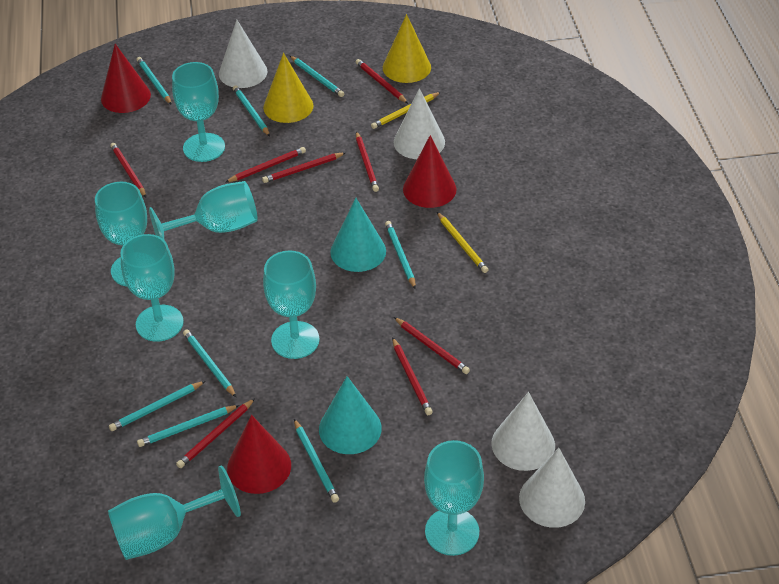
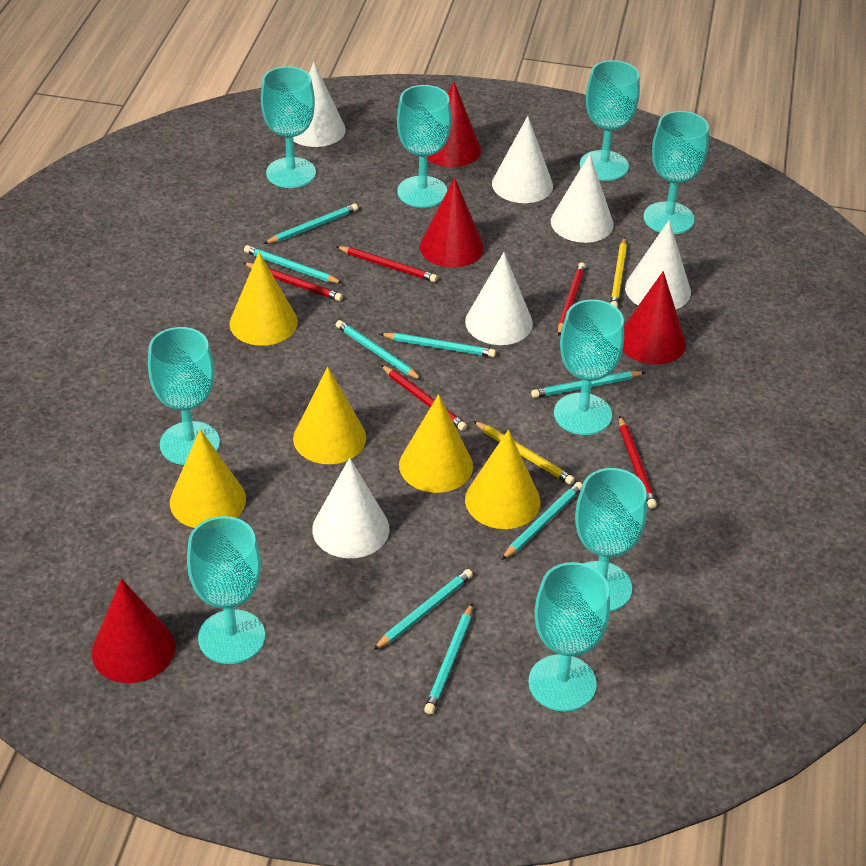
red cone: [101,44,151,113] [227,415,291,494] [403,135,456,208] = 3 -> [92,579,175,683] [420,177,484,268] [427,81,481,167] [623,271,686,365] = 4
red pencil: [110,143,146,197] [176,398,255,468] [225,147,306,183] [262,153,345,183] [356,59,408,103] [356,131,379,192] [392,337,433,415] [394,317,470,374] = 8 -> [243,263,343,301] [336,246,438,282] [381,365,467,431] [558,262,586,336] [619,416,657,509] = 5
turquoise cone: [319,376,382,454] [330,198,386,272] = 2 -> none = 0
turquoise goblet: [95,182,147,287] [108,465,241,560] [120,234,184,342] [149,181,258,239] [172,62,225,162] [263,251,320,359] [424,440,484,556] = 7 -> [148,327,220,465] [187,516,265,664] [261,66,316,188] [397,85,451,208] [528,562,610,712] [554,300,624,435] [575,468,647,612] [580,60,640,181] [643,111,709,234] = 9
white cone: [219,20,268,88] [394,88,445,159] [491,392,555,471] [519,448,585,528] = 4 -> [293,62,346,147] [312,458,389,558] [465,252,533,345] [492,116,553,203] [551,154,614,243] [625,220,691,309] = 6
yellow cone: [263,53,313,123] [383,14,431,83] = 2 -> [170,429,246,528] [229,252,298,346] [293,367,366,464] [399,394,473,493] [465,430,541,529] = 5

